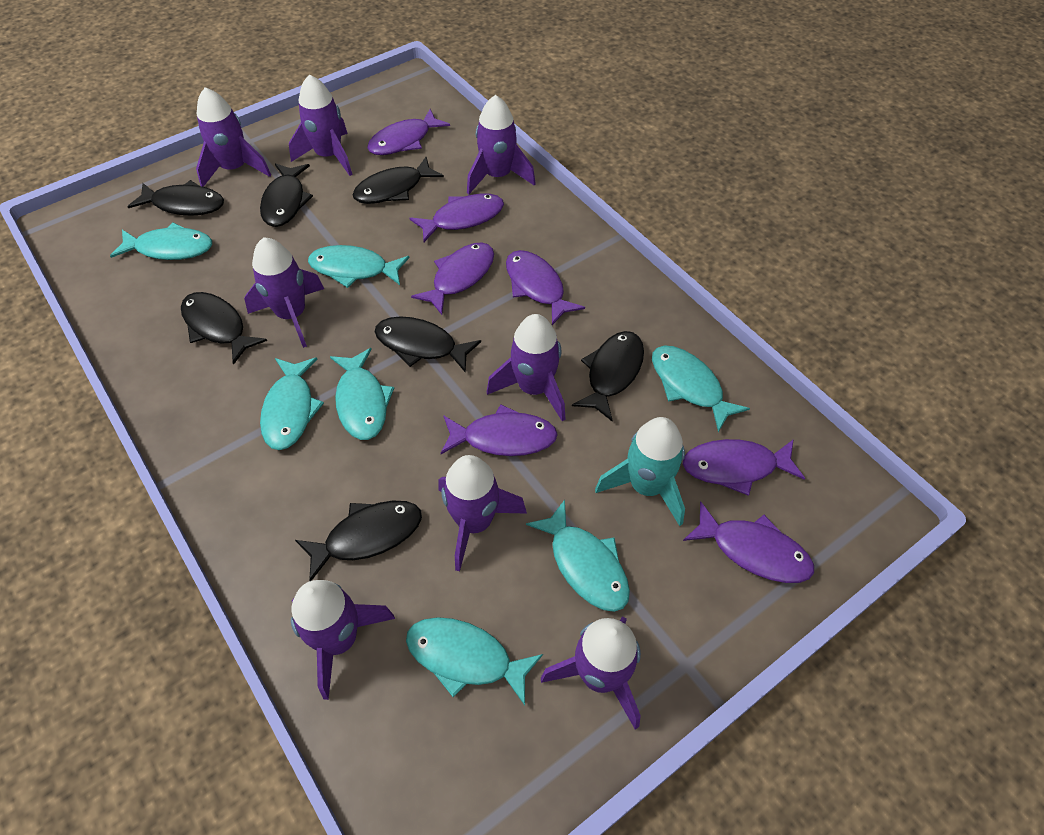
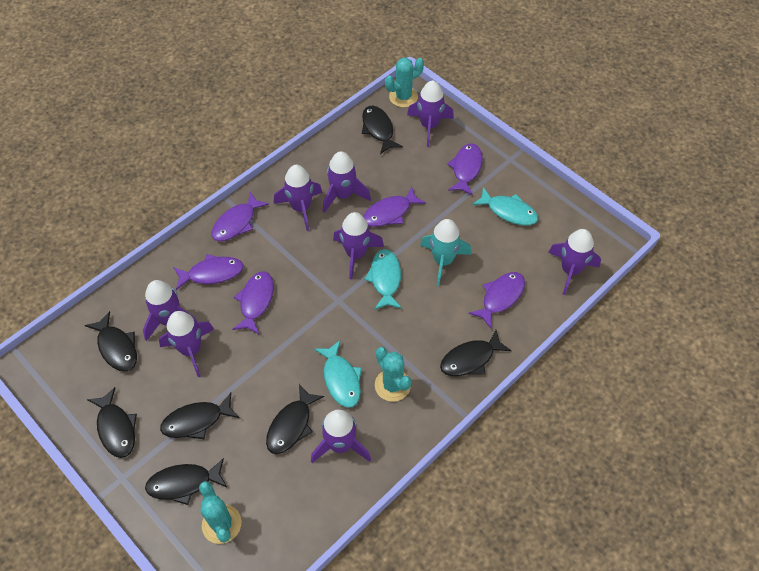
purple fish: [367,109,450,155] [410,193,504,242] [411,242,494,315] [441,405,558,456] [506,250,585,325] [683,439,805,496] [683,501,814,583] = 7 -> [173,254,244,290] [212,192,269,241] [232,271,274,334] [363,186,426,227] [447,144,483,196] [468,272,525,329] = 6
turquoise cactus: none = 0 -> [199,481,242,544] [375,347,411,402] [385,58,424,107] = 3
turquoise fish: [110,223,212,260] [260,358,324,450] [308,245,409,288] [330,348,394,440] [406,617,543,705] [526,500,630,612] [652,346,750,432] = 7 -> [314,340,362,408] [364,249,402,310] [472,187,538,225] = 3

